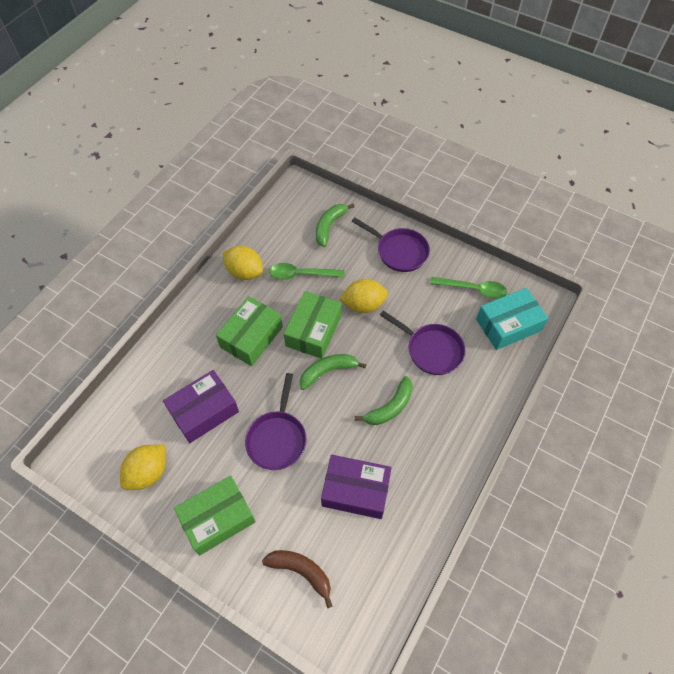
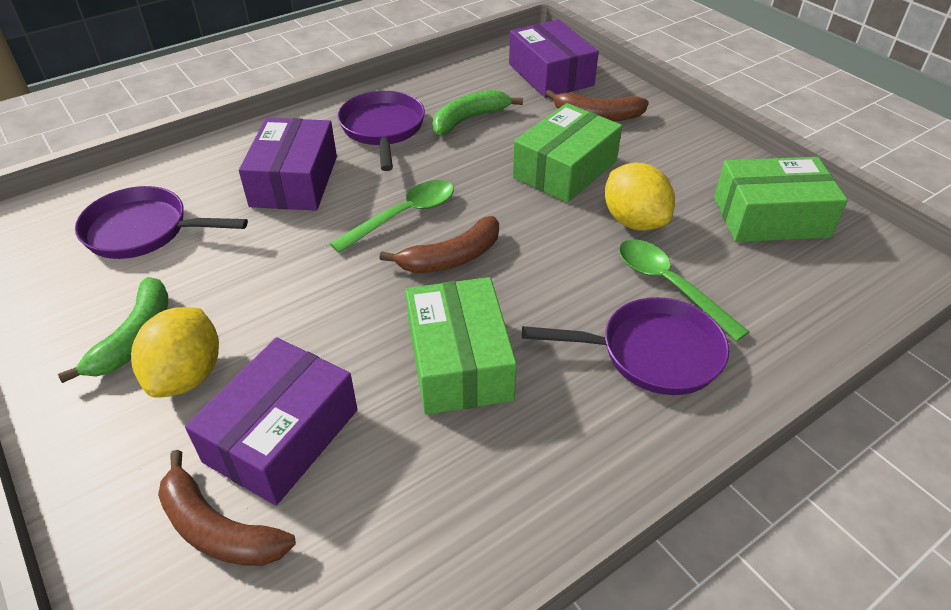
brown banana: [262,550,332,608] = 1 -> [158,450,296,566] [379,216,499,273] [545,90,649,121] = 3
green banana: [300,354,367,390] [316,204,354,247] [355,376,413,425] = 3 -> [58,277,168,383] [432,90,523,135] = 2
purple box: [163,370,239,443] [321,455,391,519] = 2 -> [185,337,357,505] [239,118,337,211] [509,20,599,98] = 3
turquoise box: [476,288,548,350] = 1 -> none = 0
yellow lemon: [120,445,166,490] [223,246,263,280] [339,279,388,313] = 3 -> [131,307,219,398] [605,162,675,231] = 2

